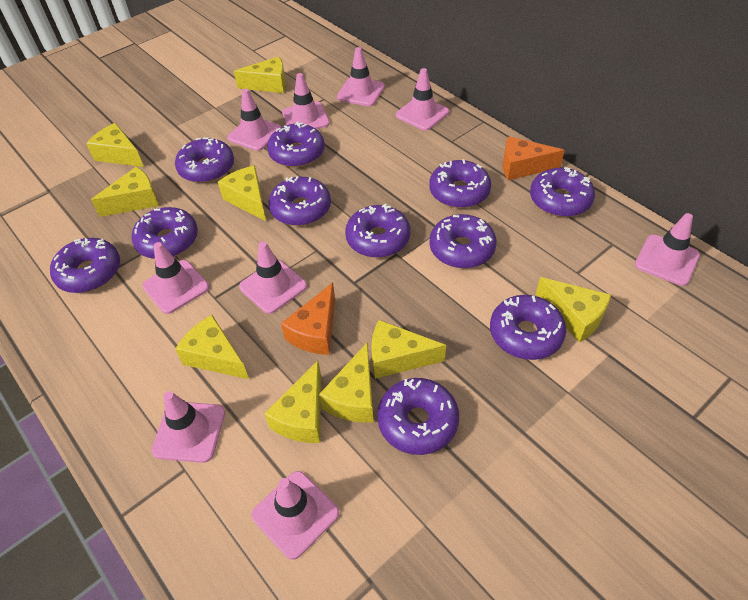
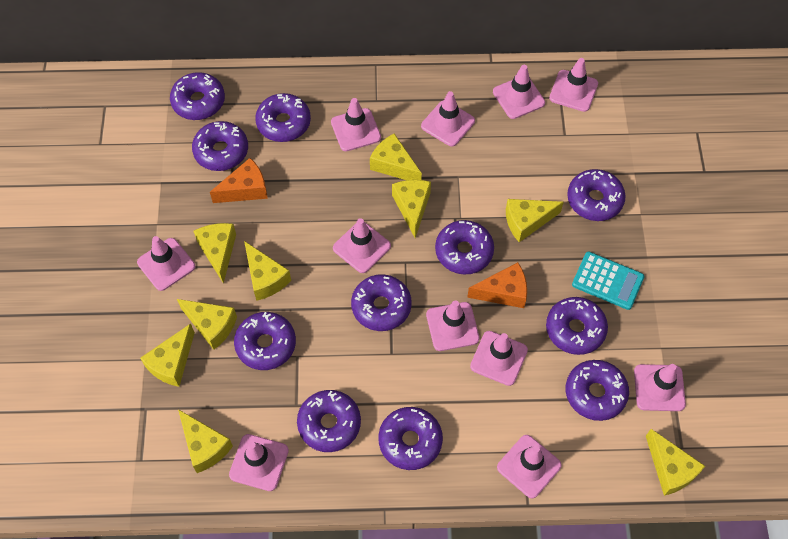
pink traffic cone: [143,242,209,314] [151,391,225,463] [227,89,281,151] [239,241,307,314] [251,471,339,560] [282,73,330,129] [337,47,385,106] [396,68,449,131] [635,213,700,286] = 9 -> [137,236,195,291] [229,434,289,491] [331,98,381,151] [333,218,391,273] [421,91,475,147] [426,300,480,351] [470,331,528,386] [493,65,545,119] [497,435,562,498] [549,58,598,112] [634,364,686,411] = 11
turquoise calculator: none = 0 -> [572,252,644,310] = 1

